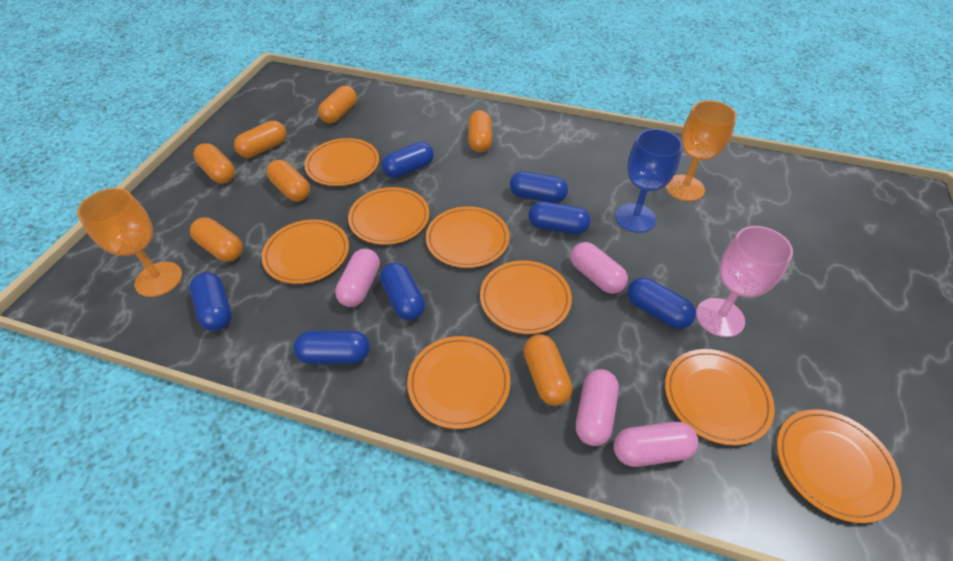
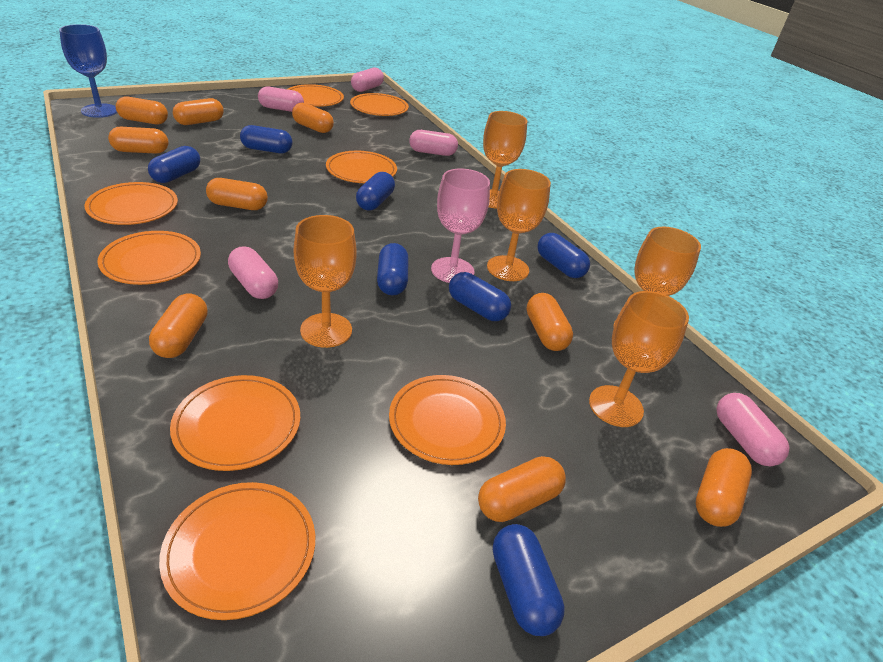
orange capsule: [190,218,243,262] [193,143,235,183] [234,121,287,158] [267,160,310,201] [318,86,357,123] [468,110,492,152] [523,334,572,406] = 7 -> [108,127,168,154] [116,96,168,124] [149,293,208,358] [173,98,224,125] [206,178,268,210] [292,103,334,133] [478,456,566,522] [527,293,573,351] [696,448,752,527] = 9
orange goblet: [77,188,182,297] [665,100,737,201] = 2 -> [294,215,357,348] [483,111,527,209] [487,169,551,281] [589,291,689,427] [613,227,701,327] = 5
pink capsule: [335,249,380,307] [571,242,628,294] [576,369,619,446] [613,422,699,467] = 4 -> [228,246,278,299] [258,87,304,112] [351,68,384,92] [409,130,458,156] [717,393,790,466] = 5

